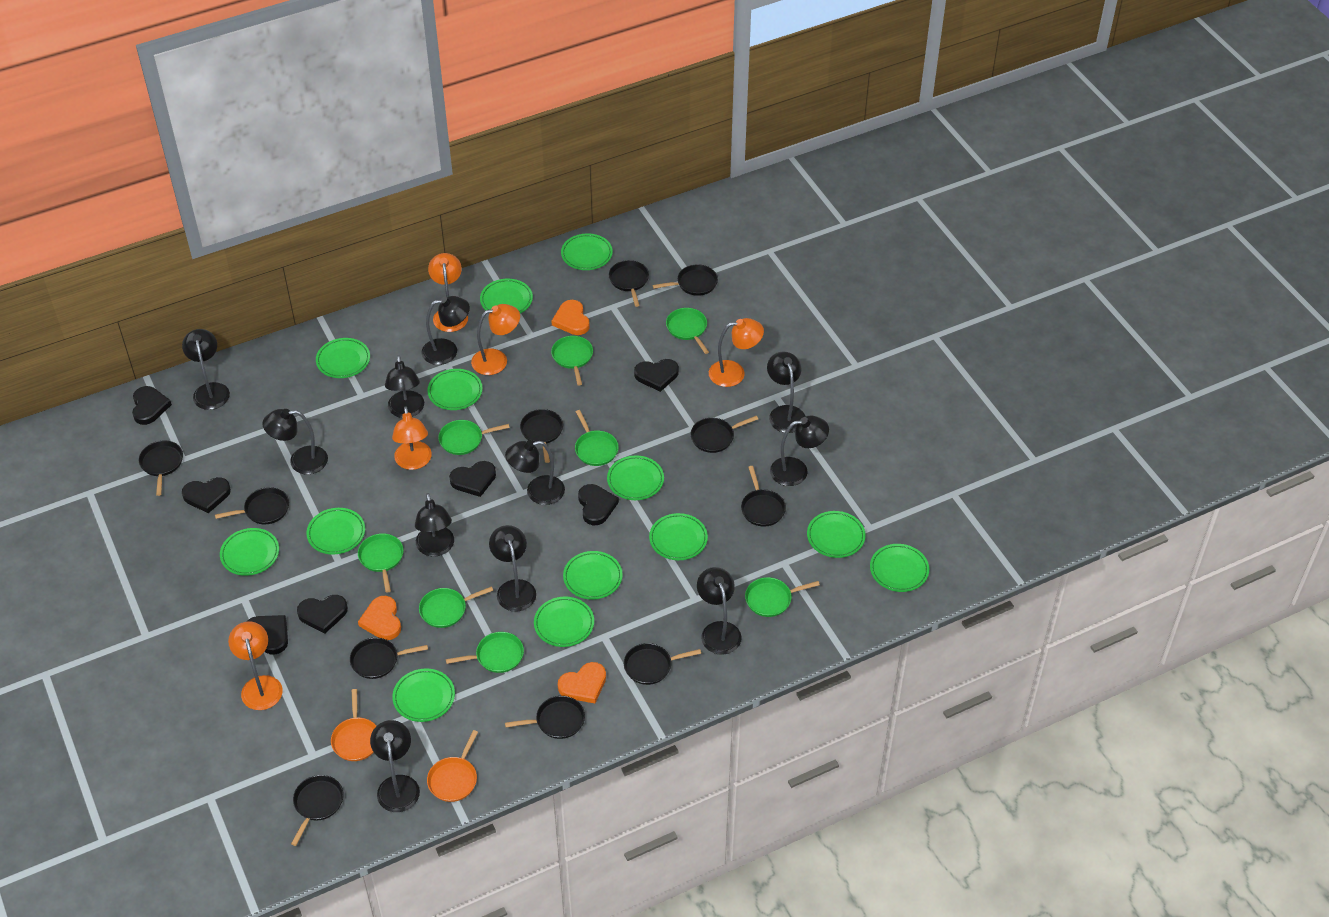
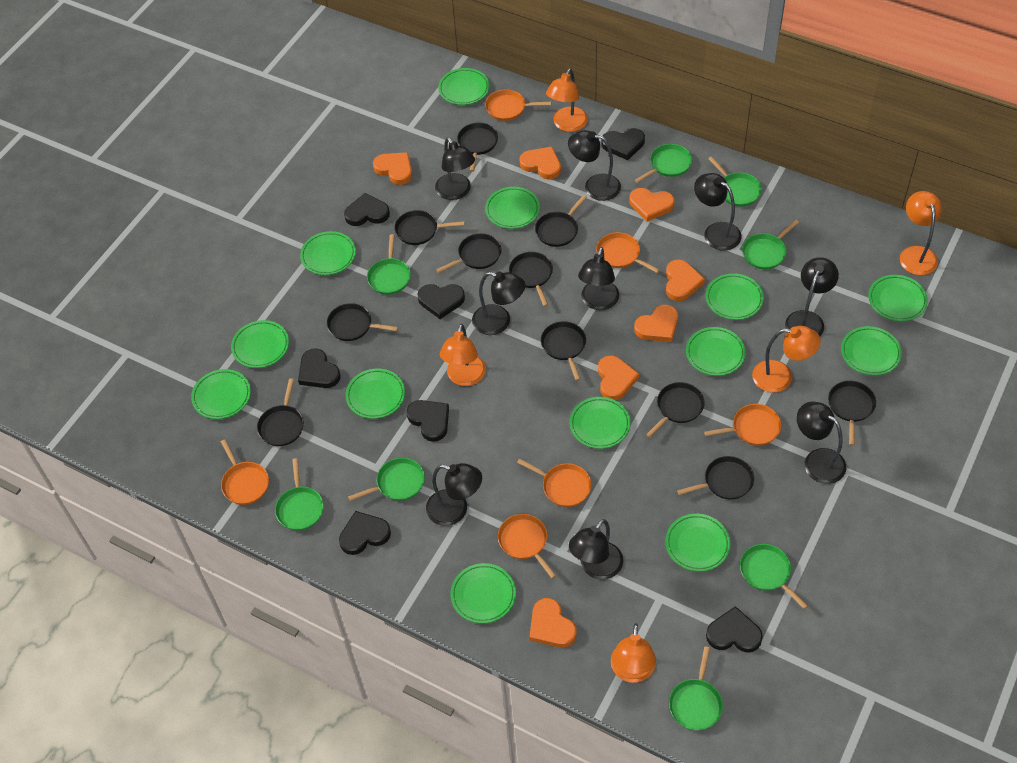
black lamp: [182,329,230,410] [262,409,328,474] [370,720,420,812] [385,355,424,418] [415,493,454,557] [422,296,470,365] [489,525,536,612] [505,440,565,505] [697,567,742,655] [767,352,805,433] [770,416,829,486] = 11 -> [426,463,482,526] [435,137,475,200] [472,272,525,335] [568,130,621,201] [569,519,623,580] [578,247,619,310] [694,173,741,251] [785,257,839,336] [797,401,846,484] = 9
orange heart: [358,596,401,640] [552,300,590,335] [558,662,606,703] = 3 -> [373,152,412,185] [520,147,561,179] [530,598,576,648] [598,356,639,400] [630,188,675,222] [634,305,678,342] [666,260,705,301] = 7
orange pan: [331,689,376,761] [427,730,478,802] = 2 -> [221,439,269,505] [485,89,551,121] [498,514,557,579] [517,458,591,507] [596,232,660,273] [704,404,781,445] = 6

